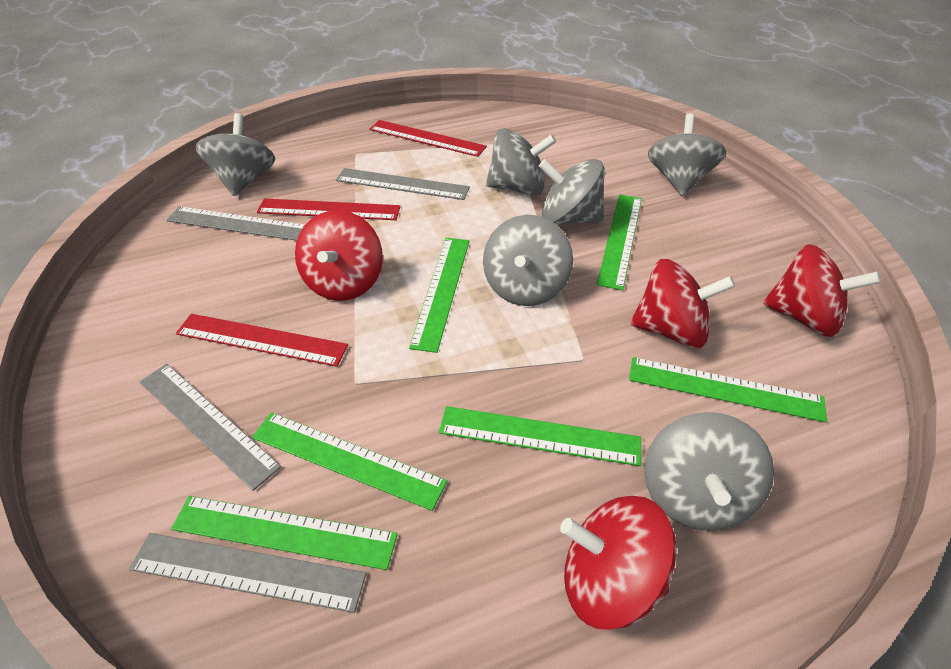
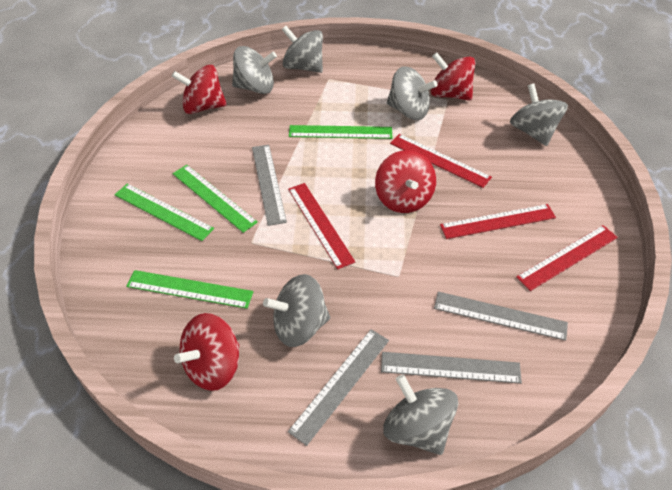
green ruler: [171,496,398,570] [252,412,447,511] [409,238,469,353] [439,406,641,466] [597,194,642,290] [629,357,827,422] = 6 -> [114,183,214,241] [126,270,253,309] [173,165,258,233] [289,125,392,139] = 4
red ruler: [176,314,348,367] [257,198,400,220] [369,120,487,157] = 3 -> [288,183,355,269] [390,134,492,188] [440,204,556,239] [516,225,618,291] = 4

